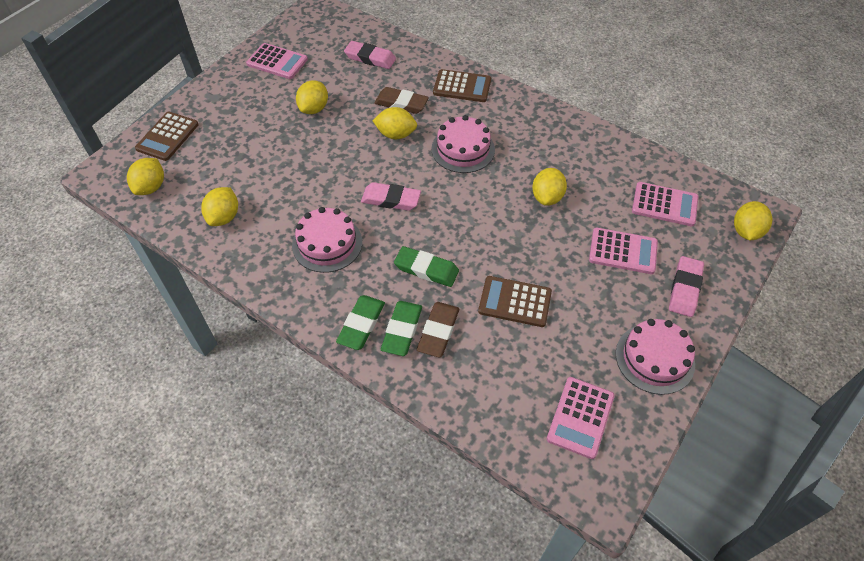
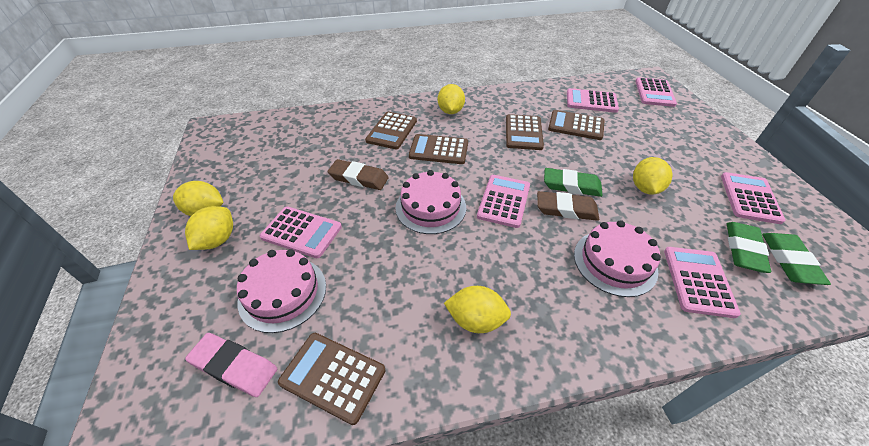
brown calculator: [135,112,199,161] [433,69,491,102] [478,276,552,327] = 3 -> [278,333,385,425] [365,112,417,149] [409,134,468,164] [506,114,544,150] [548,110,605,140] = 5
pink calculator: [246,43,308,79] [547,377,615,459] [589,228,658,274] [632,182,699,226] = 4 -> [260,206,342,258] [477,175,530,228] [567,88,619,113] [635,77,677,107] [664,247,741,318] [721,172,785,224] = 6
pink eraser: [344,41,396,69] [361,182,421,211] [669,256,704,317] = 3 -> [185,333,277,397] = 1
yellow lemon: [127,158,164,195] [201,187,238,226] [296,80,328,114] [372,107,417,139] [532,168,567,206] [734,201,773,240] = 6 -> [173,181,224,216] [185,206,233,250] [438,84,465,114] [444,286,511,333] [633,157,673,195] = 5

